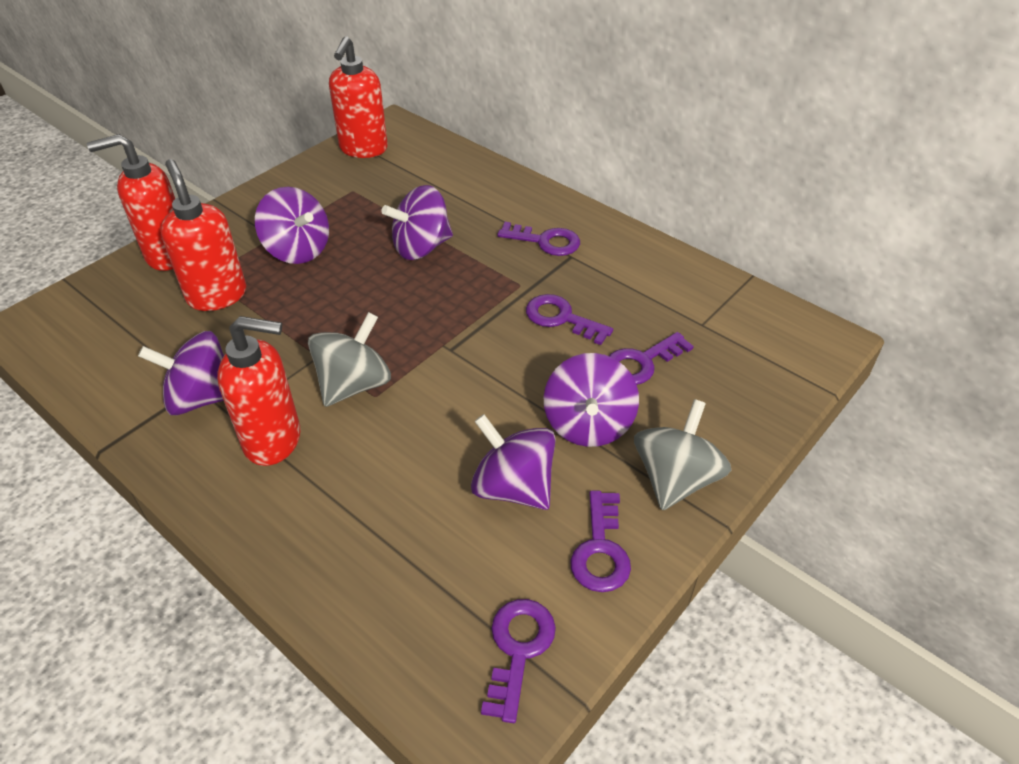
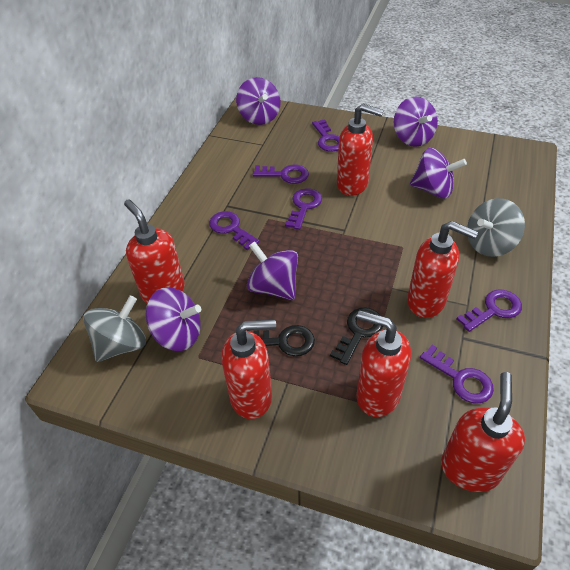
black key: none = 0 -> [246,325,315,356] [330,308,383,365] = 2
purple key: [481,599,556,723] [497,222,580,256] [526,294,613,345] [570,491,631,592] [609,332,694,385] = 5 -> [209,211,260,250] [253,165,309,184] [285,188,322,230] [312,119,340,152] [420,345,494,403] [456,290,522,332] = 6
red soap dispenser: [87,134,175,271] [160,159,246,311] [217,316,301,466] [329,36,388,158] = 4 -> [124,199,185,303] [222,319,276,419] [337,103,384,196] [357,311,411,417] [407,221,478,318] [441,372,525,492] = 6

